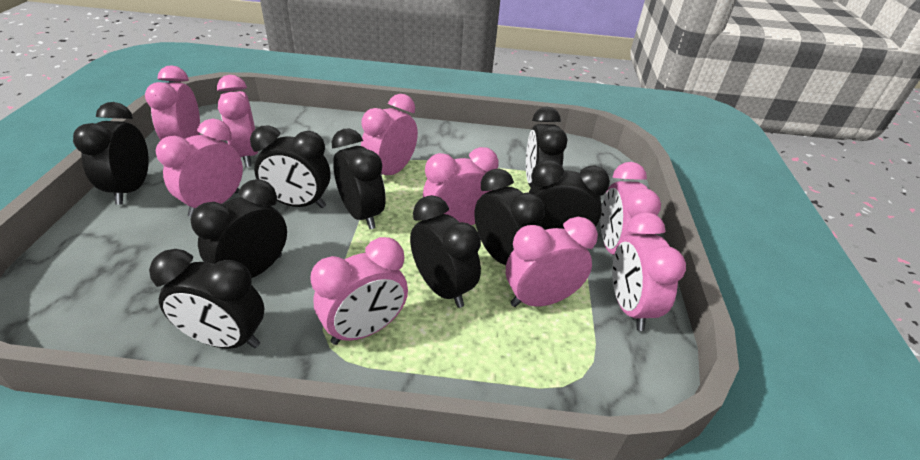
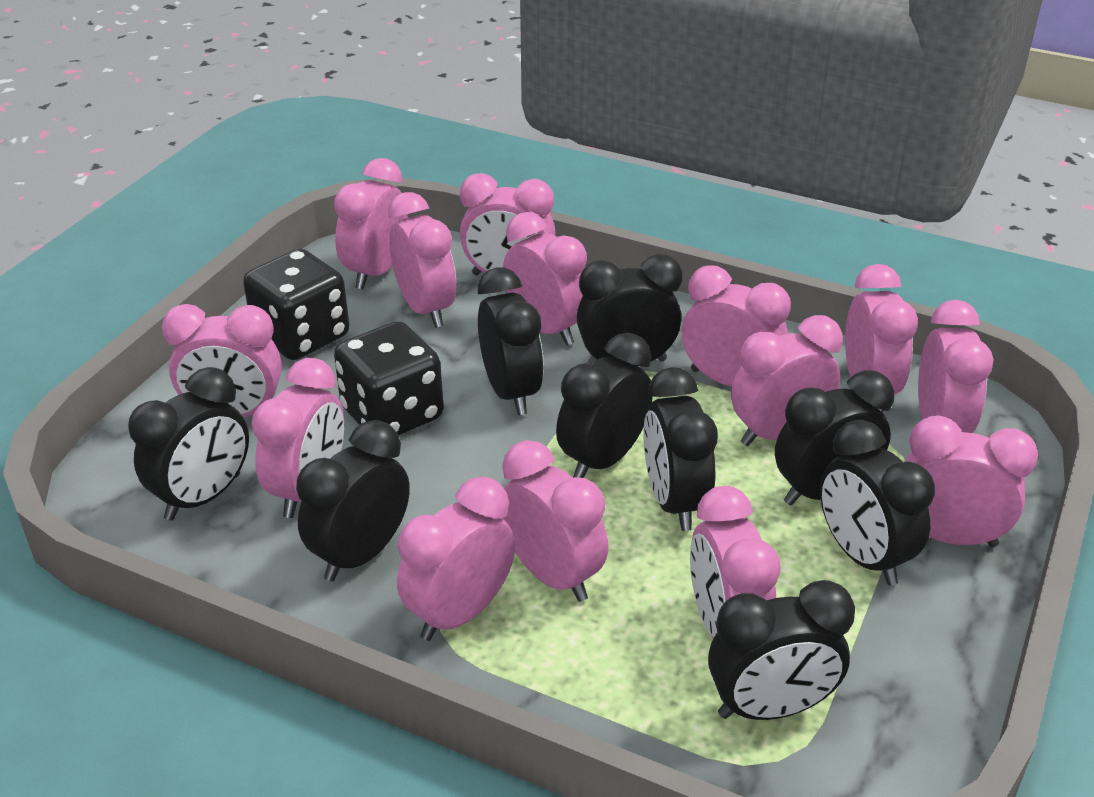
black dice: none = 0 -> [243,249,349,360] [334,321,444,436] = 2
pink clock: [145,65,200,140] [156,119,243,217] [217,75,258,167] [310,237,408,345] [361,94,418,175] [423,147,499,225] [506,217,598,307] [601,162,661,255] [612,212,686,331] = 9 -> [162,304,282,417] [252,358,344,518] [334,158,408,289] [388,192,456,327] [397,477,515,641] [460,173,556,275] [502,440,609,602] [503,212,587,345] [682,265,791,387] [690,486,781,639] [731,315,843,446] [845,264,918,413] [905,415,1038,547] [918,300,994,433] = 14

